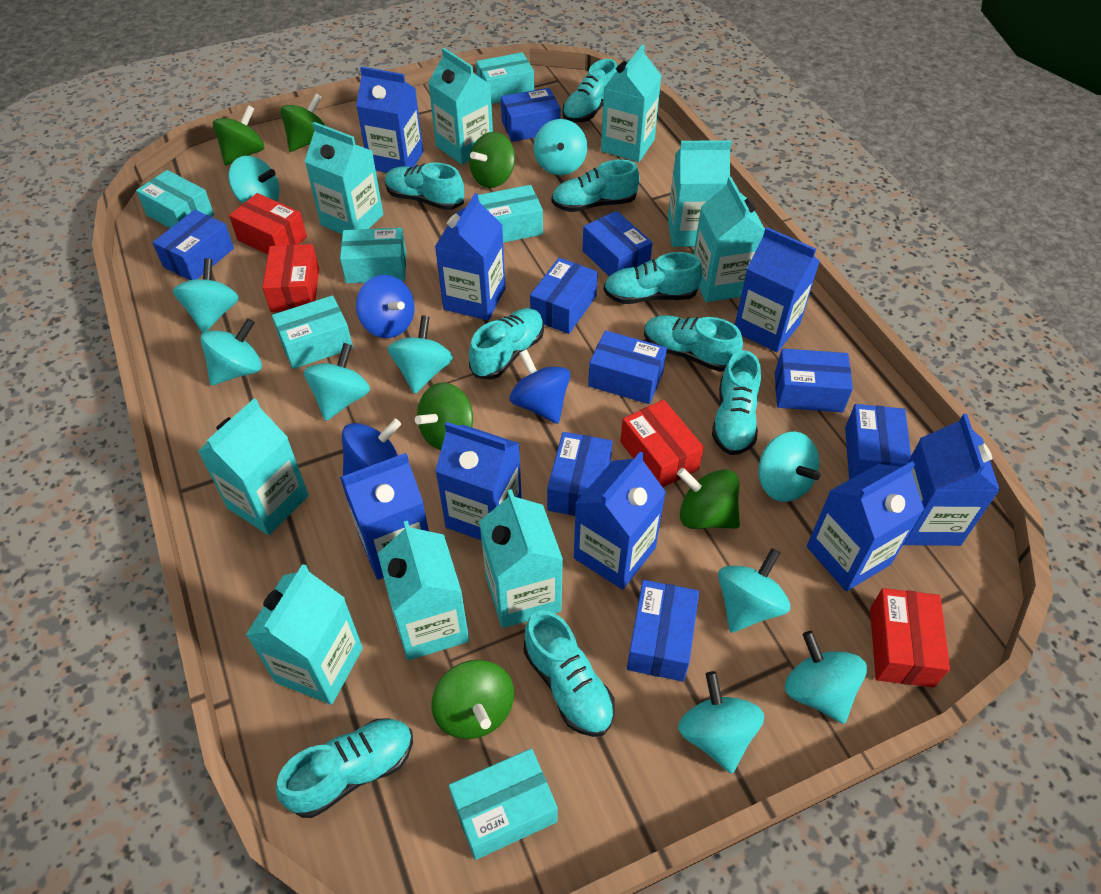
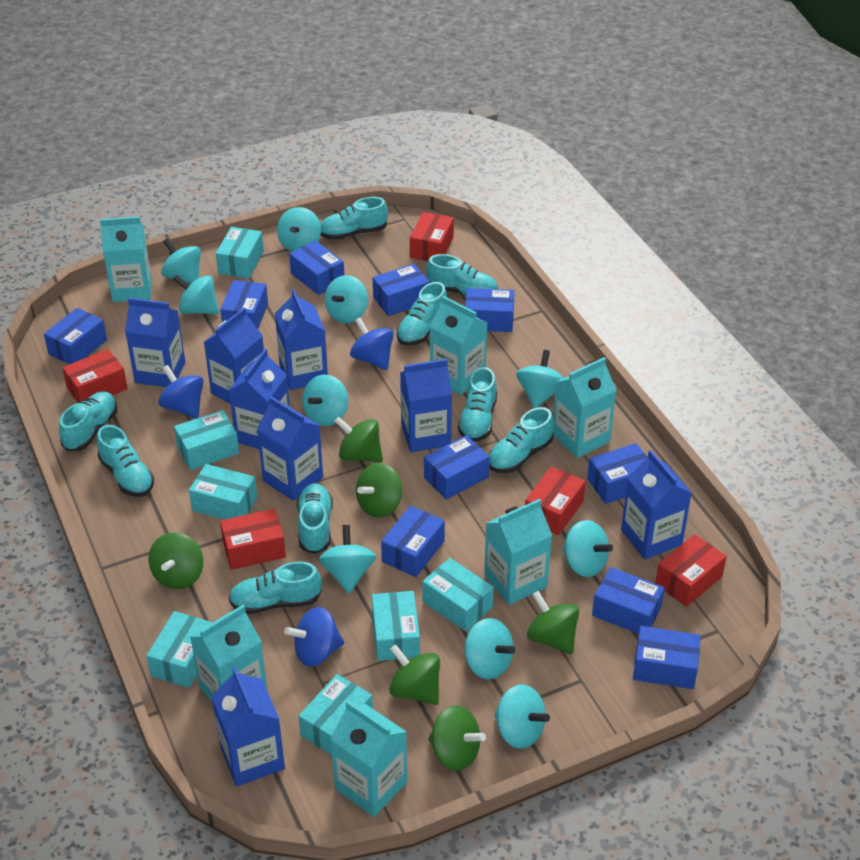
blue box: [152,210,234,280] [501,88,561,142] [530,258,598,334] [547,432,612,516] [582,211,652,277] [588,330,667,404] [627,580,699,682] [775,348,853,412] [845,404,911,480] = 9 -> [44,308,107,364] [220,280,268,329] [289,240,344,295] [373,264,430,316] [381,506,445,577] [424,435,490,500] [465,288,514,332] [587,443,647,504] [592,567,665,634] [633,626,701,689] = 10
red box: [229,193,307,254] [262,244,319,312] [620,400,704,487] [870,588,950,688] = 4 -> [62,349,128,402] [220,509,286,570] [410,212,454,261] [525,466,586,535] [655,534,727,607] = 5
turquoise box: [136,170,214,228] [272,295,353,369] [340,228,406,283] [449,749,558,860] [476,52,534,104] [478,185,543,243] = 6 -> [146,611,212,688] [174,410,239,470] [189,464,257,519] [216,227,264,278] [298,674,373,755] [372,591,420,661] [422,558,494,631] = 7
turquoise carton: [198,398,309,535] [246,564,363,705] [304,122,383,234] [378,521,469,660] [428,48,493,165] [479,489,563,628] [601,44,661,162] [668,140,732,247] [693,177,765,302] = 9 -> [100,216,151,302] [190,605,267,702] [331,701,407,817] [430,296,487,395] [484,499,552,605] [553,357,616,458] = 6

